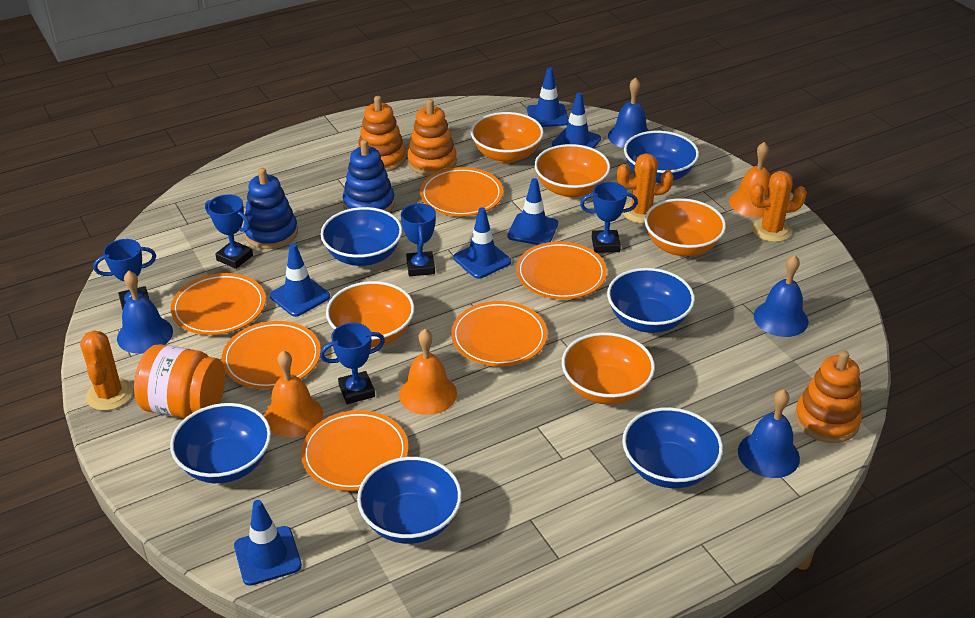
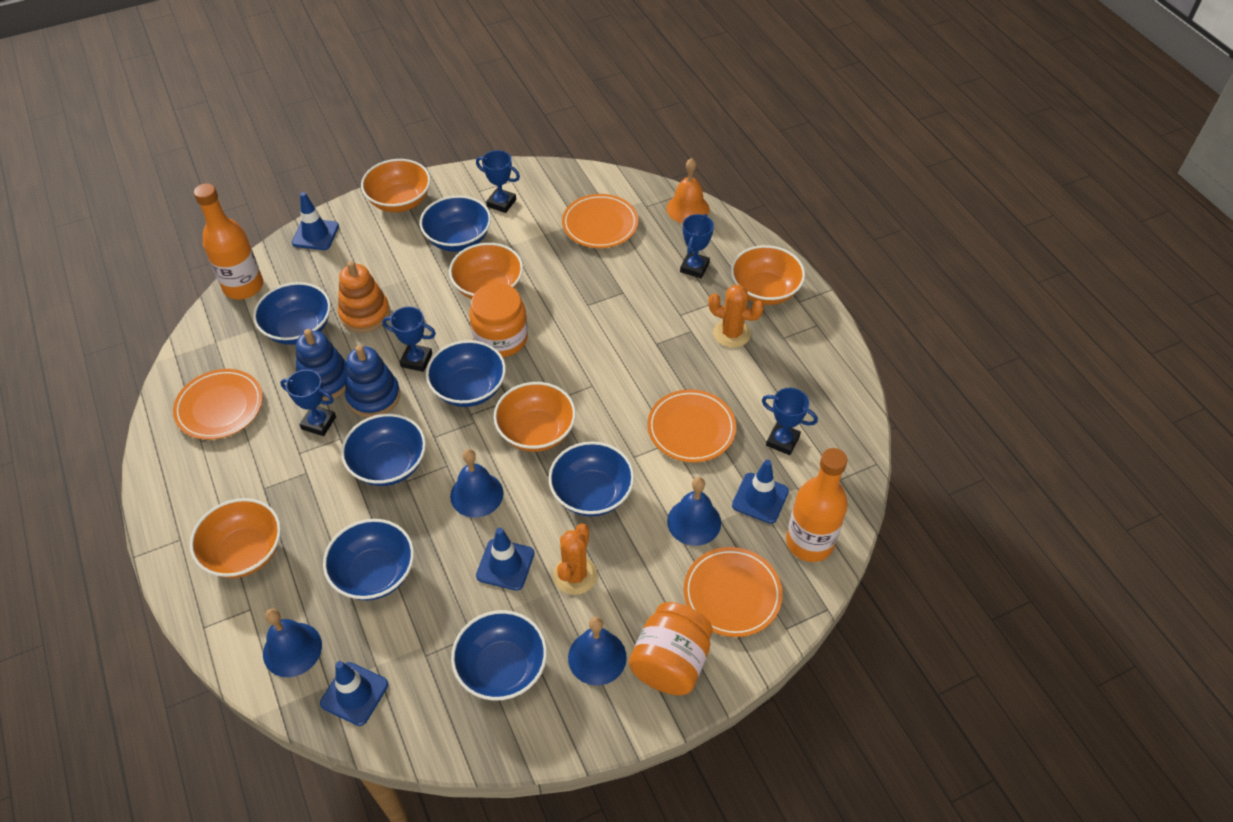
blue bowl: [170,403,271,483] [321,207,402,266] [357,457,462,544] [607,268,695,333] [622,407,723,488] [624,131,699,183] = 6 -> [253,282,331,345] [323,519,414,601] [341,414,426,486] [420,195,491,252] [426,340,506,407] [451,610,547,701] [549,441,634,517] = 7
blue traffic cone: [234,500,302,586] [270,243,330,317] [453,207,511,279] [507,178,558,245] [527,67,569,127] [552,92,601,148] = 6 -> [292,192,339,250] [320,661,388,726] [476,528,534,591] [732,460,789,524] = 4
orange bell: [264,350,323,438] [399,329,457,415] [729,142,771,218] = 3 -> [666,158,710,223] = 1
orange bottle: none = 0 -> [194,183,263,299] [786,448,848,562] = 2
orange cactus: [80,331,133,411] [617,153,674,224] [751,171,807,242] = 3 -> [553,523,597,595] [708,285,764,348] = 2
orange jar: [134,344,225,418] = 1 -> [469,283,528,357] [629,602,713,696] = 2
orange plate: [171,273,266,335] [222,321,321,389] [301,410,408,491] [420,167,503,216] [451,301,547,366] [516,241,607,300] = 6 -> [173,369,263,440] [562,194,638,248] [647,389,736,462] [684,547,783,637] = 4
orange stacking toy: [357,96,406,172] [407,99,457,176] [795,351,862,443] = 3 -> [338,261,390,333] = 1

